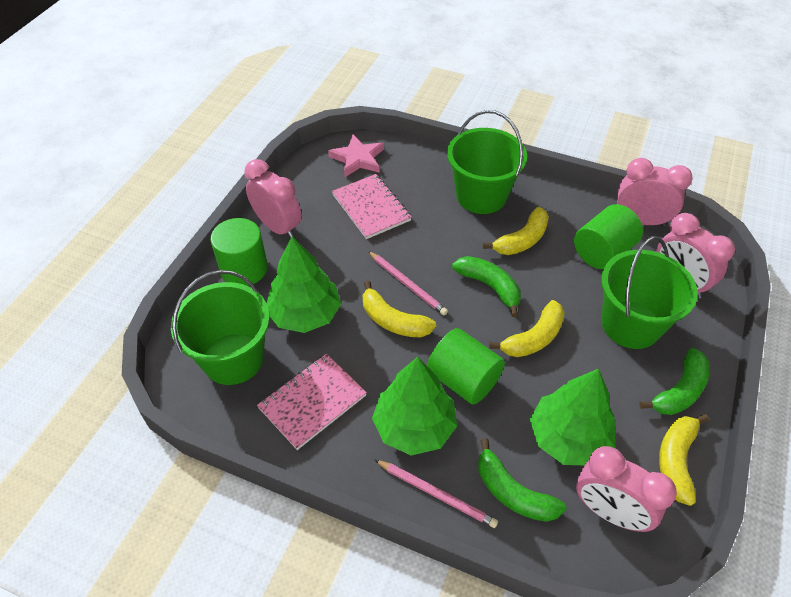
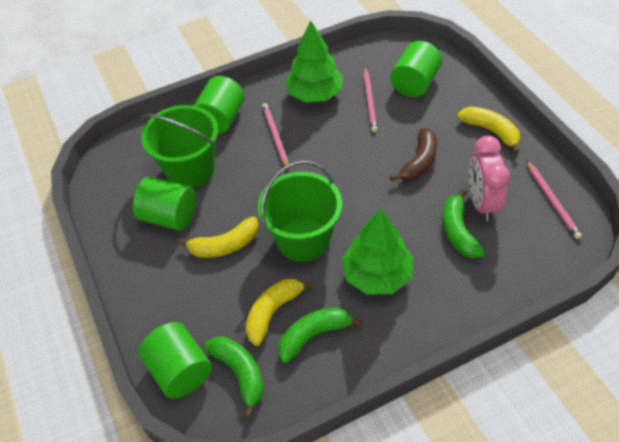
brown banana: none = 0 -> [390,128,437,181] = 1
green bucket: [171,270,270,385] [447,110,527,214] [601,236,698,349] = 3 -> [141,105,218,188] [258,160,342,262] = 2
green cylinder: [210,218,268,286] [427,328,505,405] [574,204,643,269] = 3 -> [133,177,196,230] [138,322,212,399] [194,76,244,134] [390,41,442,97] = 4
green tree: [267,237,341,333] [372,357,457,455] [530,369,616,465] = 3 -> [285,21,343,102] [341,209,414,295] = 2
pink clock: [244,159,302,239] [576,446,677,532] [617,158,693,227] [656,213,735,298] = 4 -> [469,136,510,221] = 1
pink notebook: [257,354,367,450] [332,174,412,239] = 2 -> none = 0
pink pencil: [368,251,448,316] [375,460,498,528] = 2 -> [262,103,289,171] [363,67,377,132] [527,161,582,239] = 3
pink star: [328,135,384,177] = 1 -> none = 0
yellow banana: [362,281,436,337] [483,207,549,255] [489,300,565,357] [659,414,709,506] = 4 -> [178,217,259,258] [245,279,314,346] [457,106,520,154] = 3

